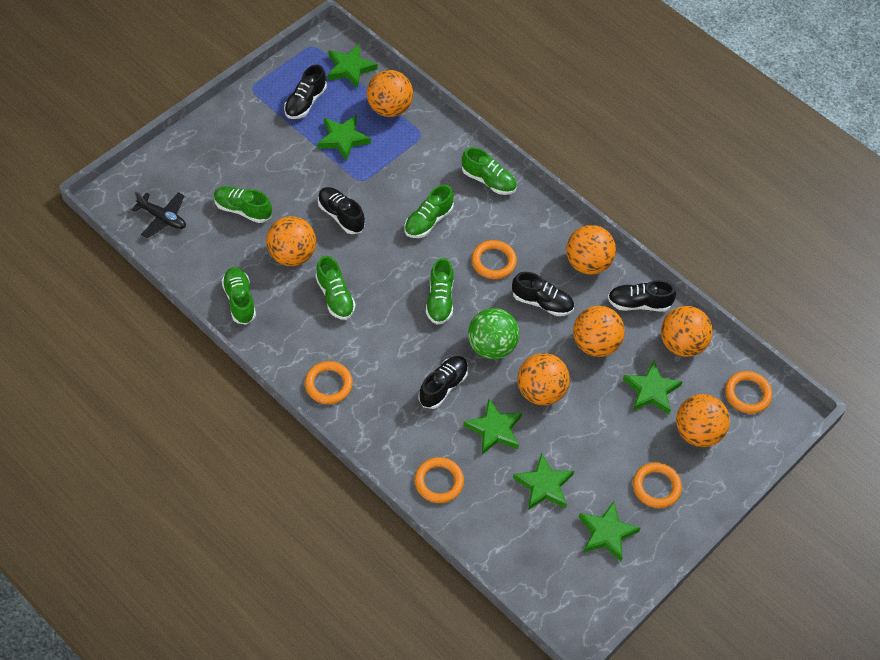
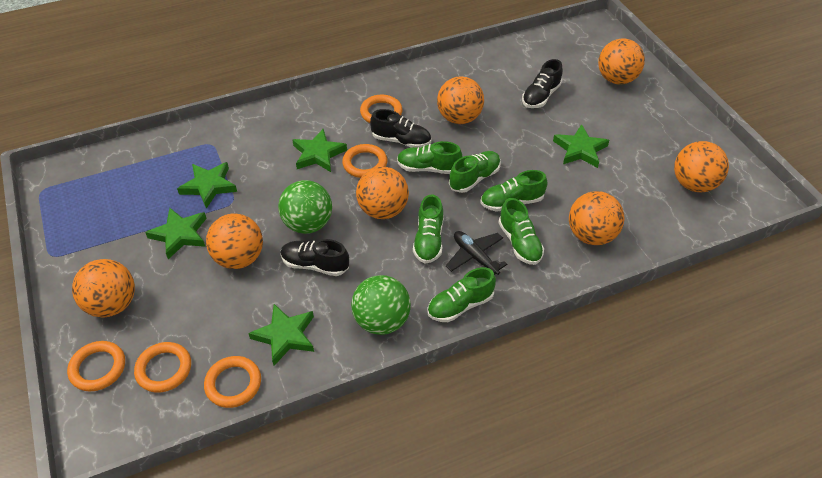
black shoe: [284,64,327,119] [318,187,365,234] [419,356,468,409] [512,272,574,316] [608,280,676,311] = 5 -> [281,239,349,276] [370,109,431,148] [522,59,563,108] = 3
green ball: [468,308,519,359] = 1 -> [278,180,332,234] [351,275,411,335] = 2
green star: [317,115,371,161] [327,44,378,88] [463,399,522,455] [513,453,574,510] [579,501,640,561] [623,361,683,414] = 6 -> [145,208,207,259] [177,162,237,209] [248,304,314,365] [293,129,347,172] [553,124,609,168] = 5

